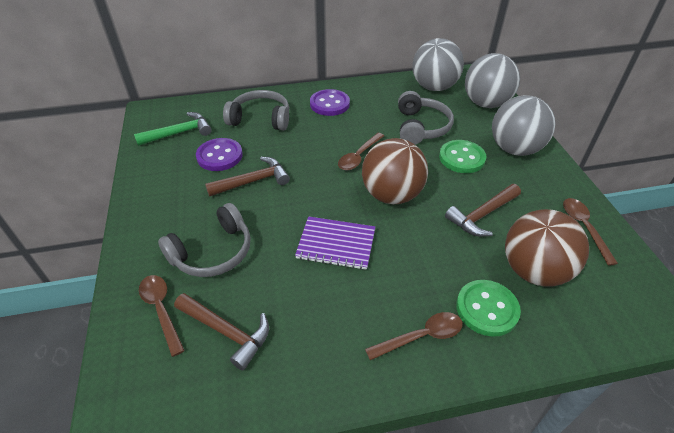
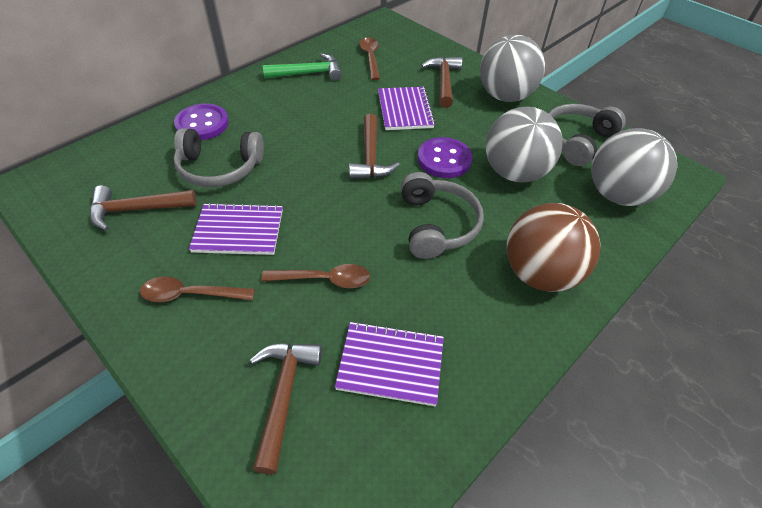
brown ball: [362,138,428,204] [505,209,589,287] = 2 -> [507,203,601,292] = 1
brown hammer: [174,293,269,370] [205,157,290,197] [445,184,521,237] = 3 -> [90,185,197,231] [250,343,322,475] [349,114,400,179] [421,57,462,108] = 4
brown spoon: [139,275,185,357] [338,133,384,170] [365,312,463,360] [563,198,618,266] = 4 -> [140,277,255,302] [261,264,370,288] [359,37,380,80] = 3
green button: [439,140,486,173] [456,280,521,337] = 2 -> none = 0
purple notebook: [295,216,375,270] = 1 -> [189,203,283,255] [335,321,444,406] [378,87,435,130] = 3

